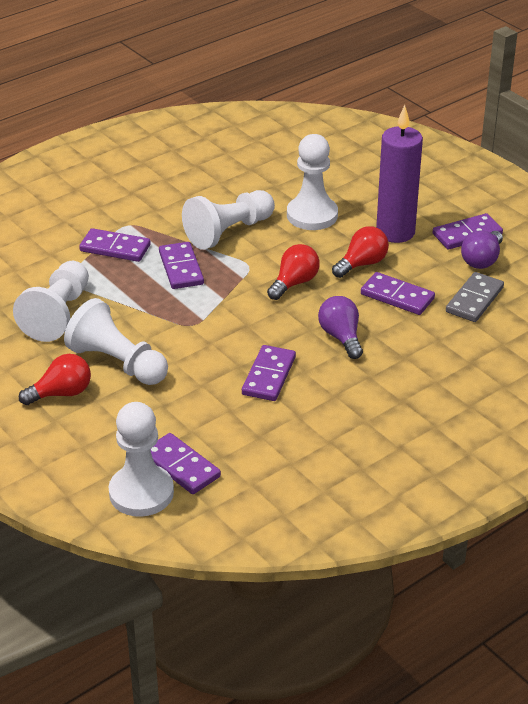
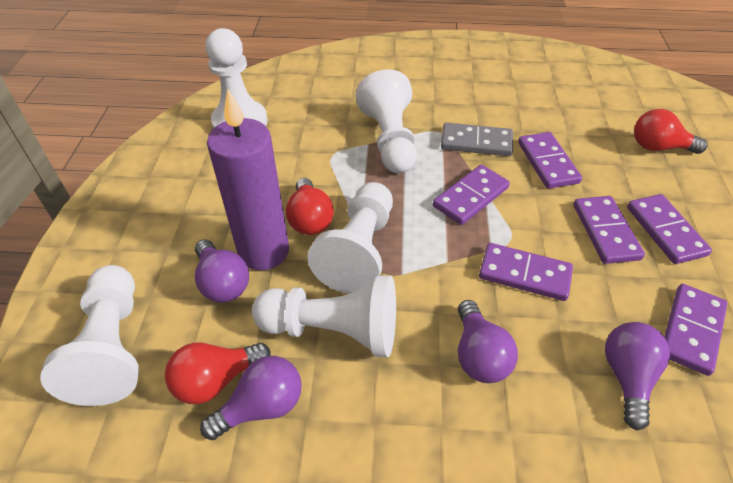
purple light bulb: [318,296,363,359] [461,230,503,269] = 2 -> [195,239,249,302] [200,356,302,440] [458,300,518,383] [605,322,670,430] = 4

